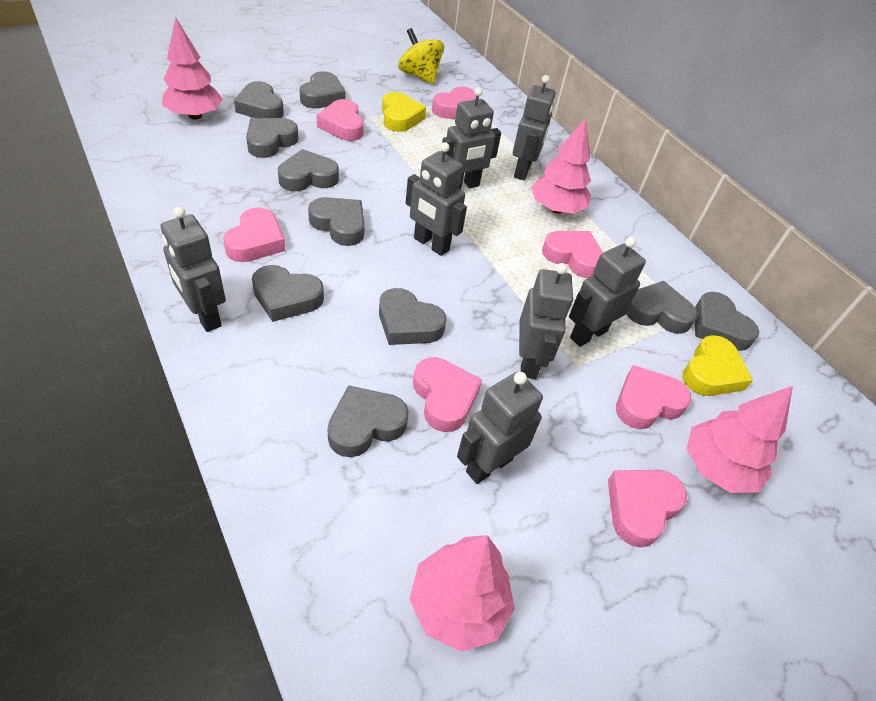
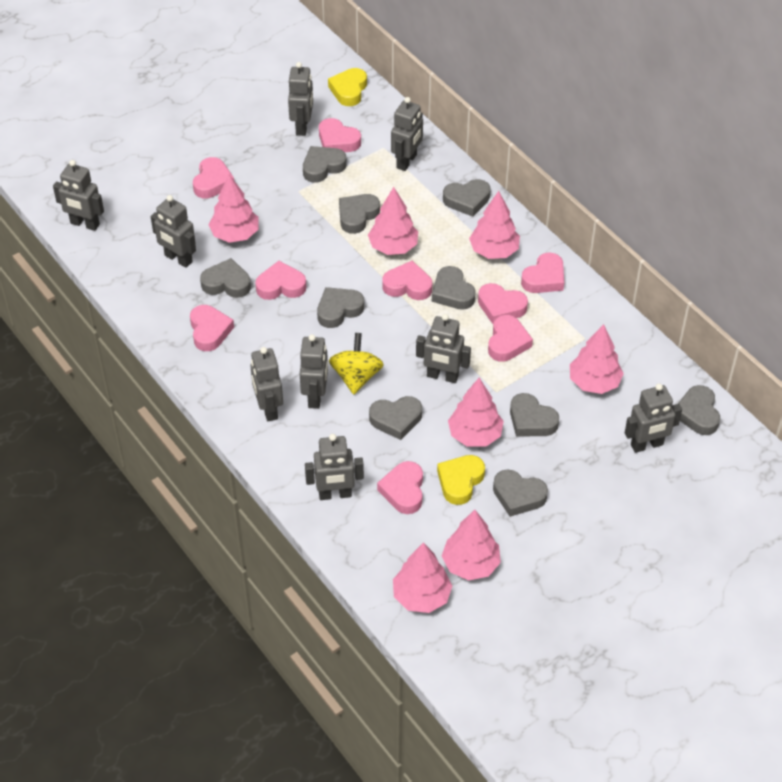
grey robot: [161,206,226,332] [406,142,467,256] [441,87,501,189] [457,372,543,484] [513,75,556,180] [519,263,573,379] [569,237,646,347] = 7 -> [53,160,104,231] [151,195,196,268] [250,347,283,421] [288,62,313,136] [300,334,328,409] [305,434,364,500] [391,97,423,171] [416,314,471,383] [625,384,682,453] = 9
pink heart: [223,208,286,262] [317,99,364,141] [413,357,482,432] [432,86,476,119] [542,231,603,278] [608,470,687,548] [616,365,692,429] = 7 -> [190,305,234,351] [193,157,234,198] [255,261,306,300] [319,118,361,152] [377,461,423,514] [382,261,432,300] [478,283,528,324] [488,315,533,362] [521,252,564,293] = 9
pink tree: [162,17,223,120] [410,535,515,652] [531,117,591,214] [687,386,793,493] = 4 -> [209,175,258,243] [368,187,418,255] [393,542,452,613] [442,510,501,580] [448,378,504,447] [469,191,520,259] [570,324,624,394] = 7

